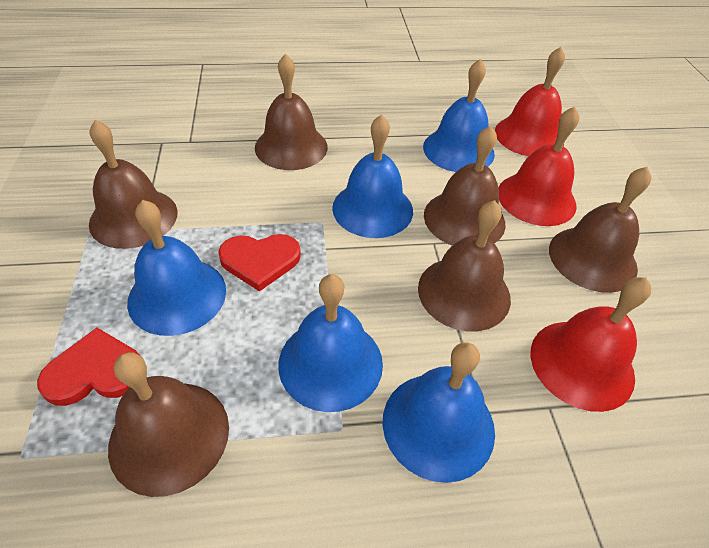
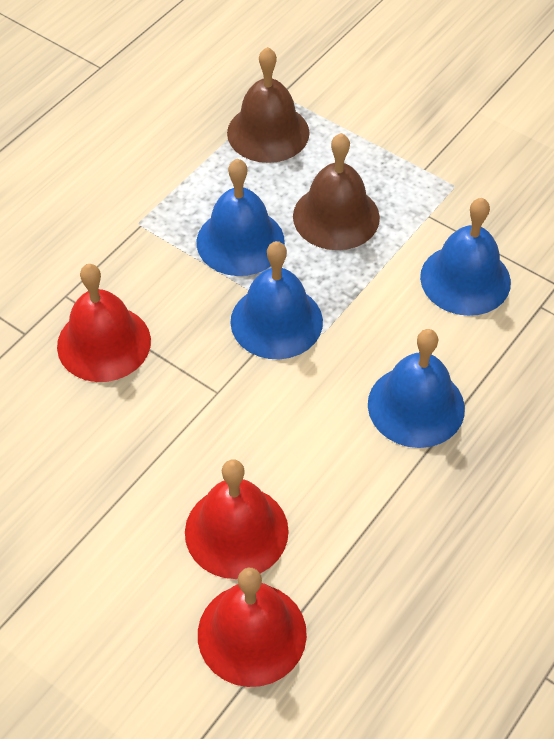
blue bell: [127,200,226,336] [278,274,383,412] [332,114,413,238] [383,342,495,483] [423,59,495,172] = 5 -> [197,159,285,276] [230,241,323,359] [368,329,465,448] [420,198,511,316] = 4
brown bell: [89,120,177,249] [108,352,229,497] [255,54,328,170] [418,200,511,331] [424,126,506,245] [549,167,651,293] = 6 -> [227,47,310,163] [293,133,380,250] = 2
red heart: [37,328,140,406] [218,234,301,291] = 2 -> none = 0

